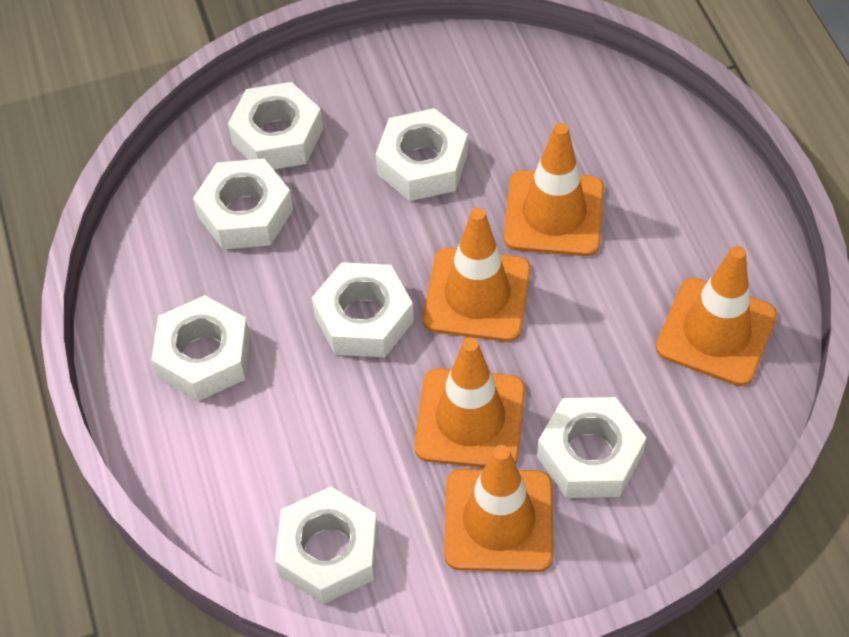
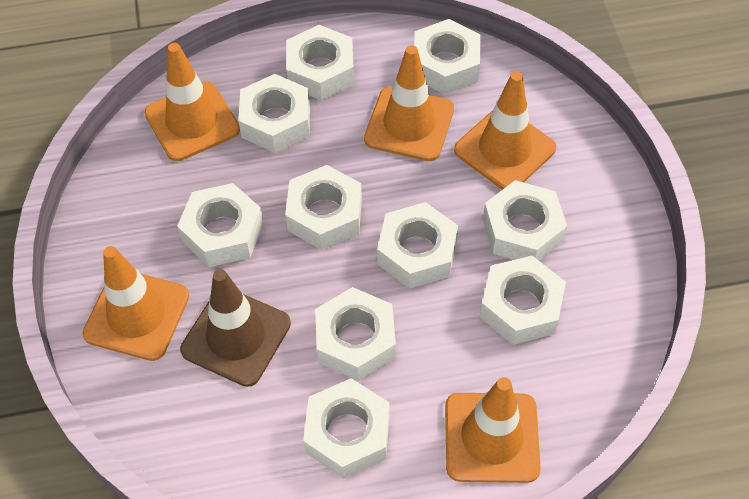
brown traffic cone: none = 0 -> [180,269,291,387] = 1
white nut: [151,295,250,401] [193,159,293,250] [228,82,323,169] [275,486,378,604] [312,262,414,357] [376,108,468,201] [537,397,646,498] = 7 -> [177,183,264,267] [238,74,310,153] [285,165,362,250] [286,25,354,101] [303,378,390,478] [315,287,396,381] [377,202,458,289] [414,19,481,94] [480,256,566,345] [483,180,567,261] = 10

